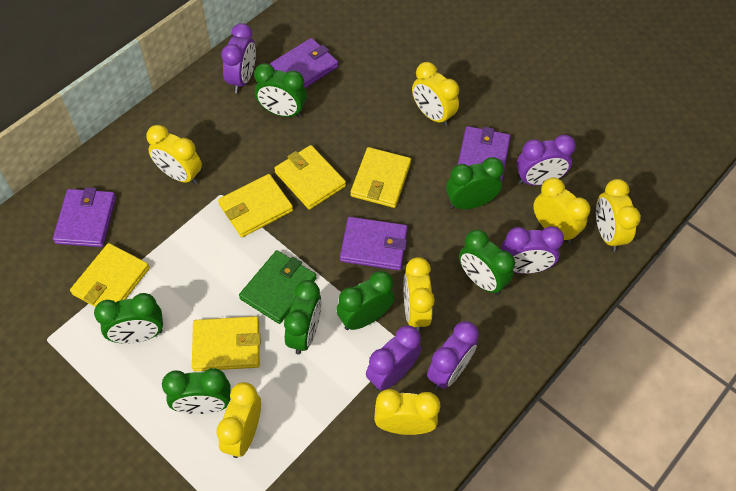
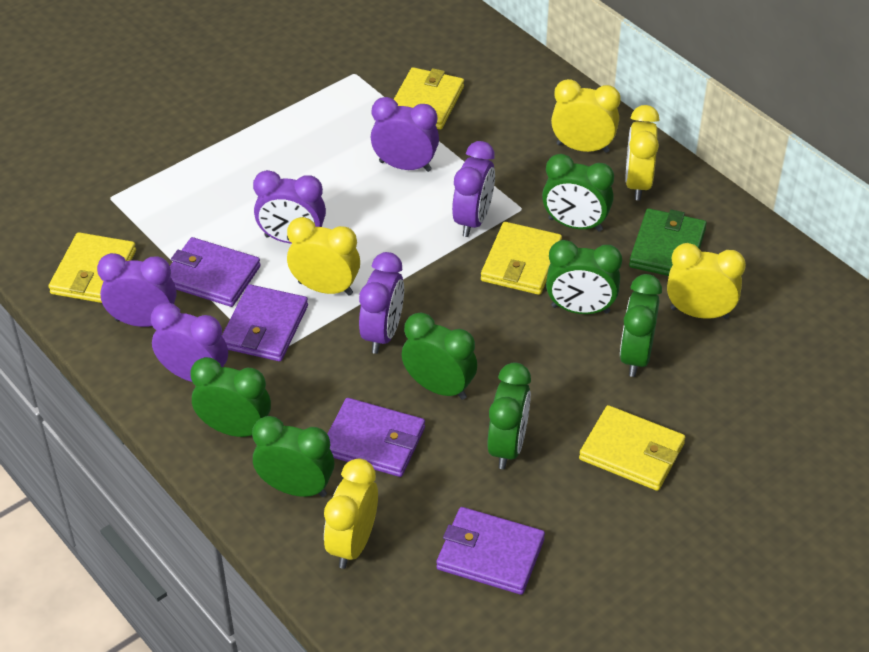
purple clock: [221,23,256,93] [366,325,421,391] [427,321,479,390] [501,226,564,274] [516,135,576,185] = 5 -> [97,253,177,327] [151,303,228,382] [253,170,326,244] [359,252,404,354] [371,97,439,172] [452,141,495,237] = 6
yellow clock: [146,125,202,185] [217,382,261,458] [374,389,441,435] [404,257,435,332] [412,62,459,127] [533,178,590,243] [596,179,641,252] = 7 -> [287,217,360,296] [324,459,378,569] [551,79,621,153] [625,105,659,200] [667,243,746,319] = 5
yellow wallet: [70,243,150,307] [192,316,260,372] [218,174,293,237] [274,145,346,210] [351,147,411,208] = 5 -> [49,232,136,303] [394,67,464,129] [481,222,562,295] [579,405,685,491] = 4

